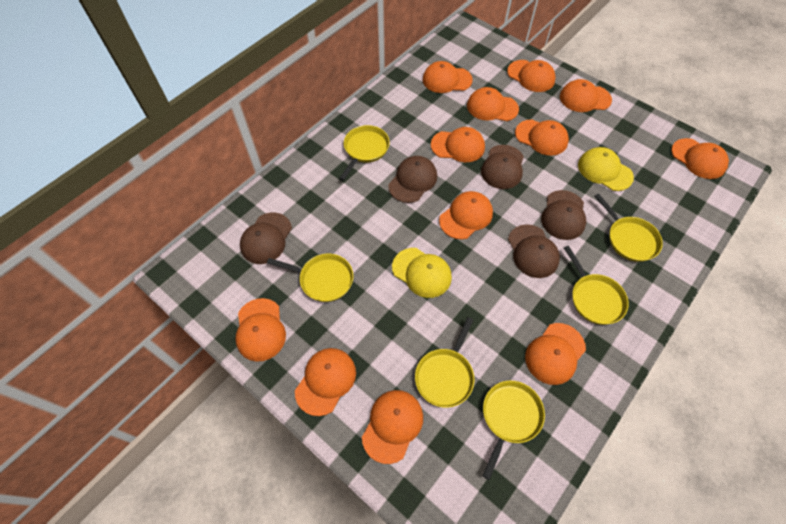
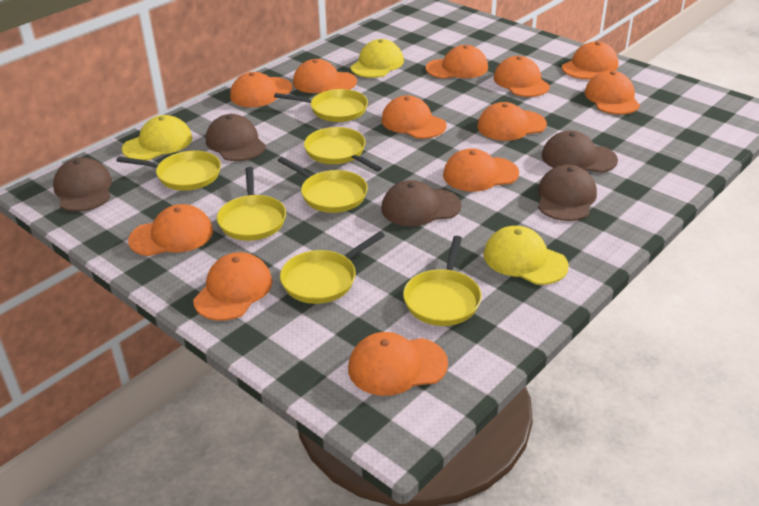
yellow cap: [392,248,452,298] [578,147,634,191] = 2 -> [122,115,192,160] [351,39,404,78] [483,226,569,285] = 3
yellow pan: [267,254,353,302] [339,125,390,181] [415,317,475,408] [483,381,545,480] [564,246,629,325] [594,194,663,262] = 6 -> [116,151,221,191] [217,167,286,241] [274,89,368,122] [278,157,368,213] [280,232,385,304] [304,127,382,172] [403,236,482,326] = 7

